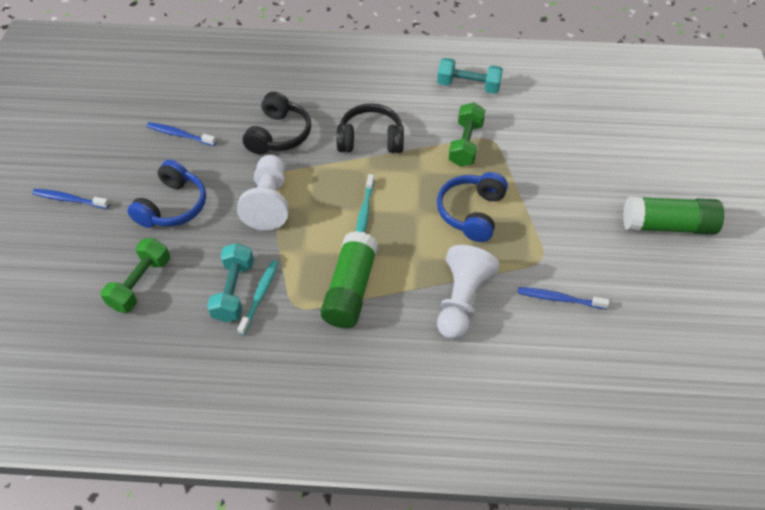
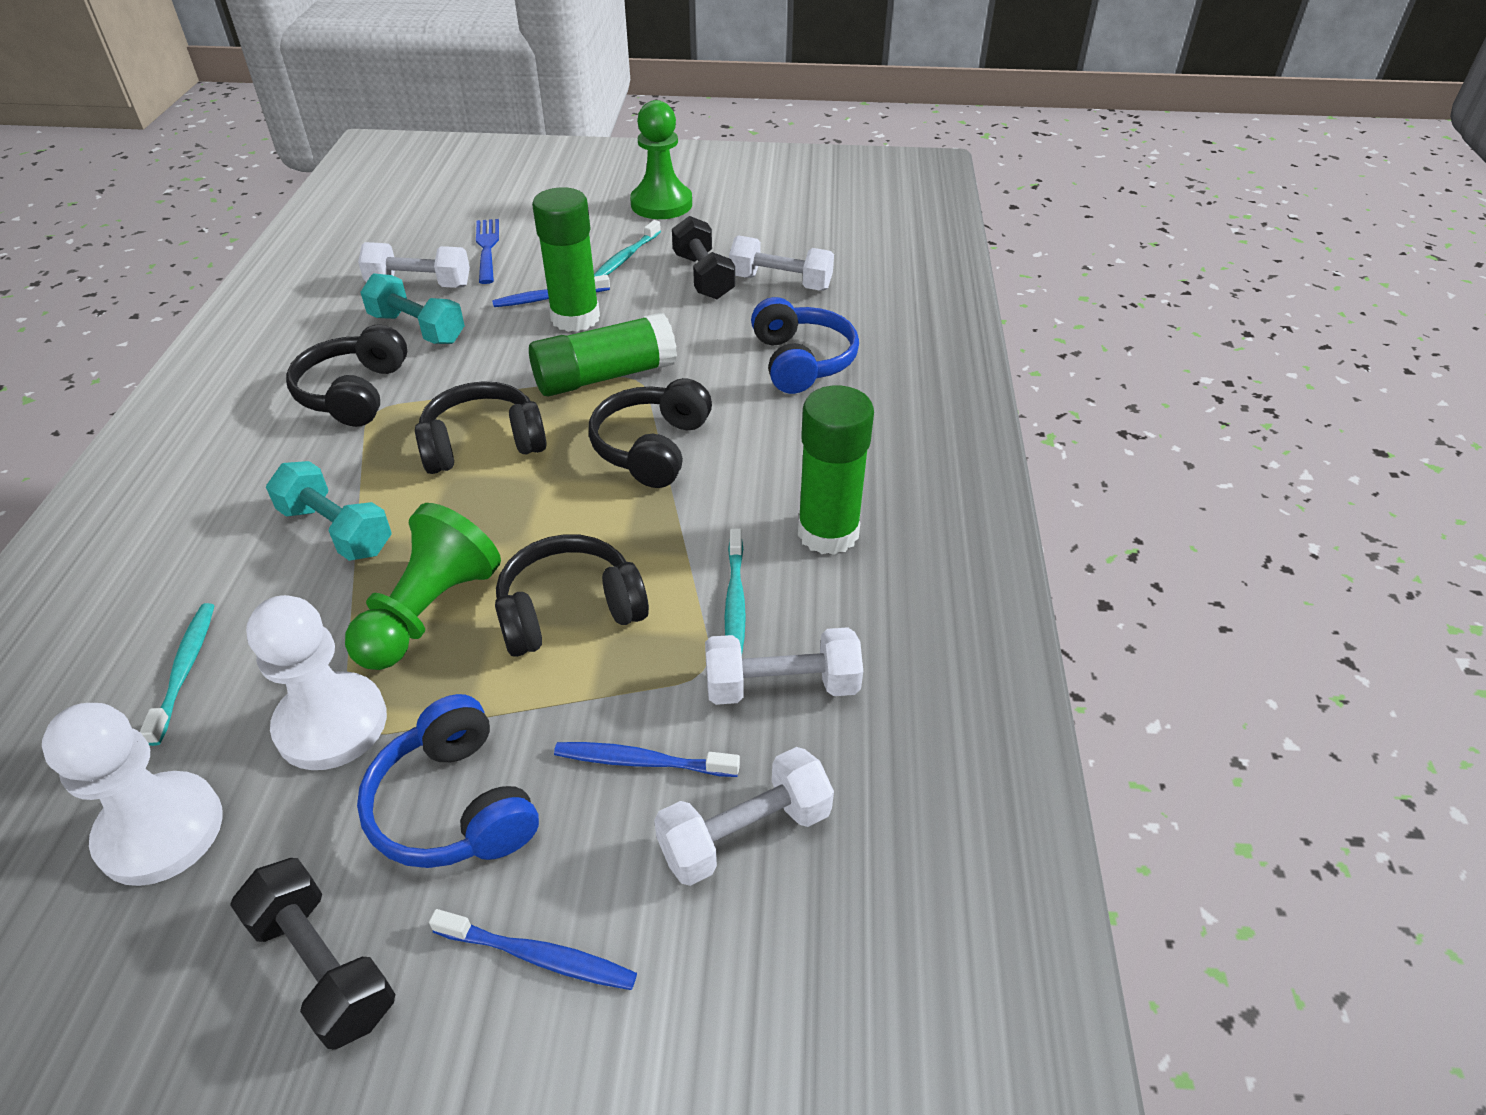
black dumbbell: none = 0 -> [230,858,395,1050] [672,216,735,299] = 2
black headphones: [243,92,311,154] [337,103,404,153] = 2 -> [286,324,407,427] [415,381,547,474] [495,534,649,657] [589,378,712,488] = 4
blue fork: none = 0 -> [476,219,499,284] = 1
green dumbbell: [101,238,170,313] [448,102,486,167] = 2 -> none = 0
green glue stick: [320,231,378,328] [623,196,724,235] = 2 -> [529,313,677,397] [532,187,600,332] [798,386,874,555] = 3
green pawn: none = 0 -> [345,503,501,670] [630,100,692,219] = 2
turquoise toothbrush: [237,260,278,335] [356,174,375,233] = 2 -> [140,603,214,746] [594,220,661,276] [725,528,746,653] = 3
white dumbbell: none = 0 -> [358,242,470,288] [654,747,834,886] [705,627,863,705] [729,235,834,291] = 4

